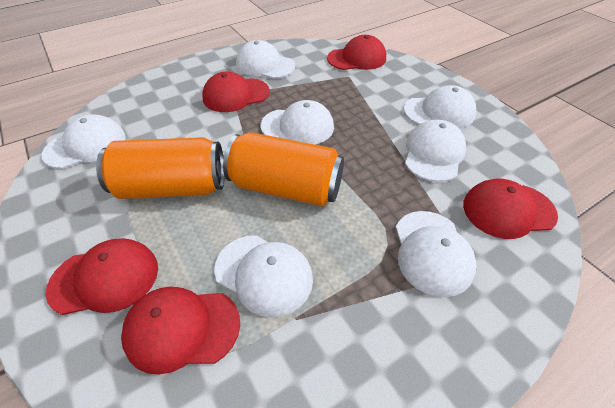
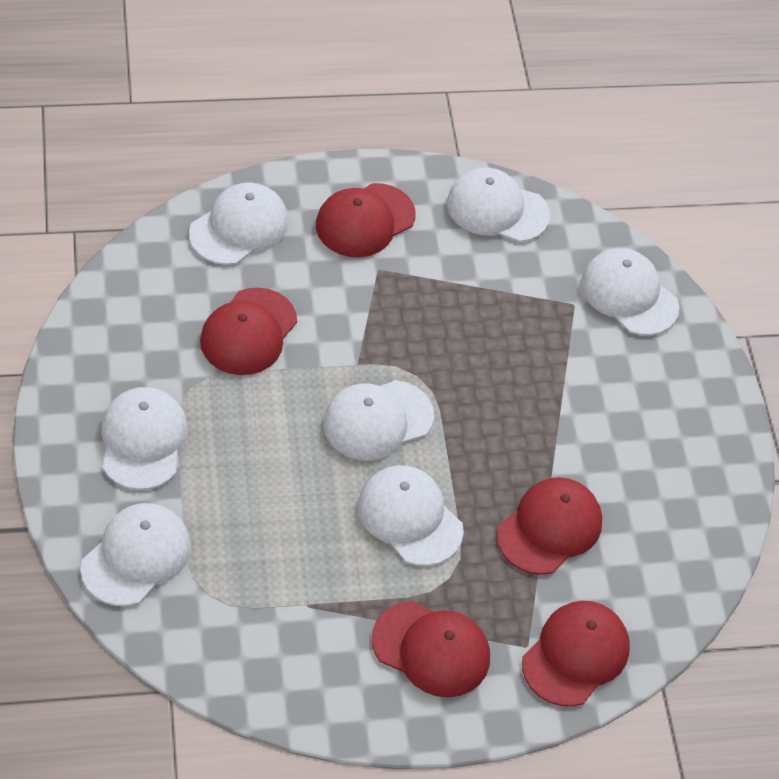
orange can: [96,137,225,199] [223,132,344,206] = 2 -> none = 0

